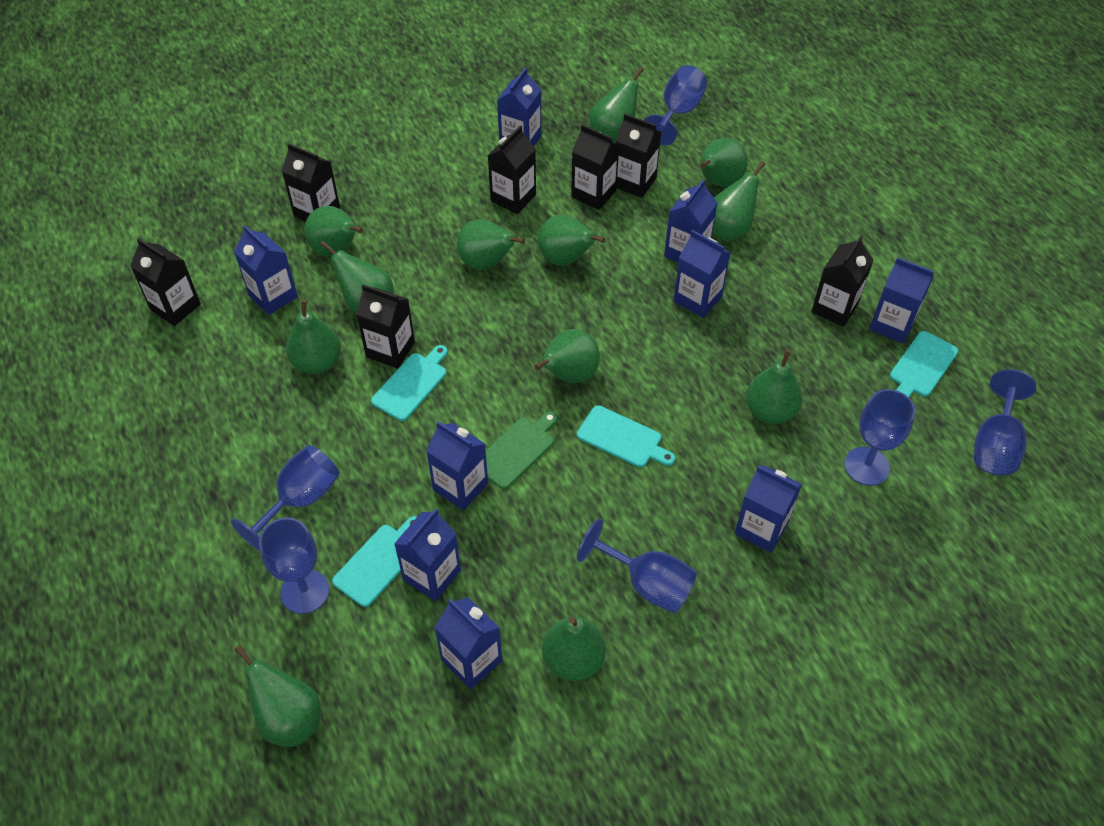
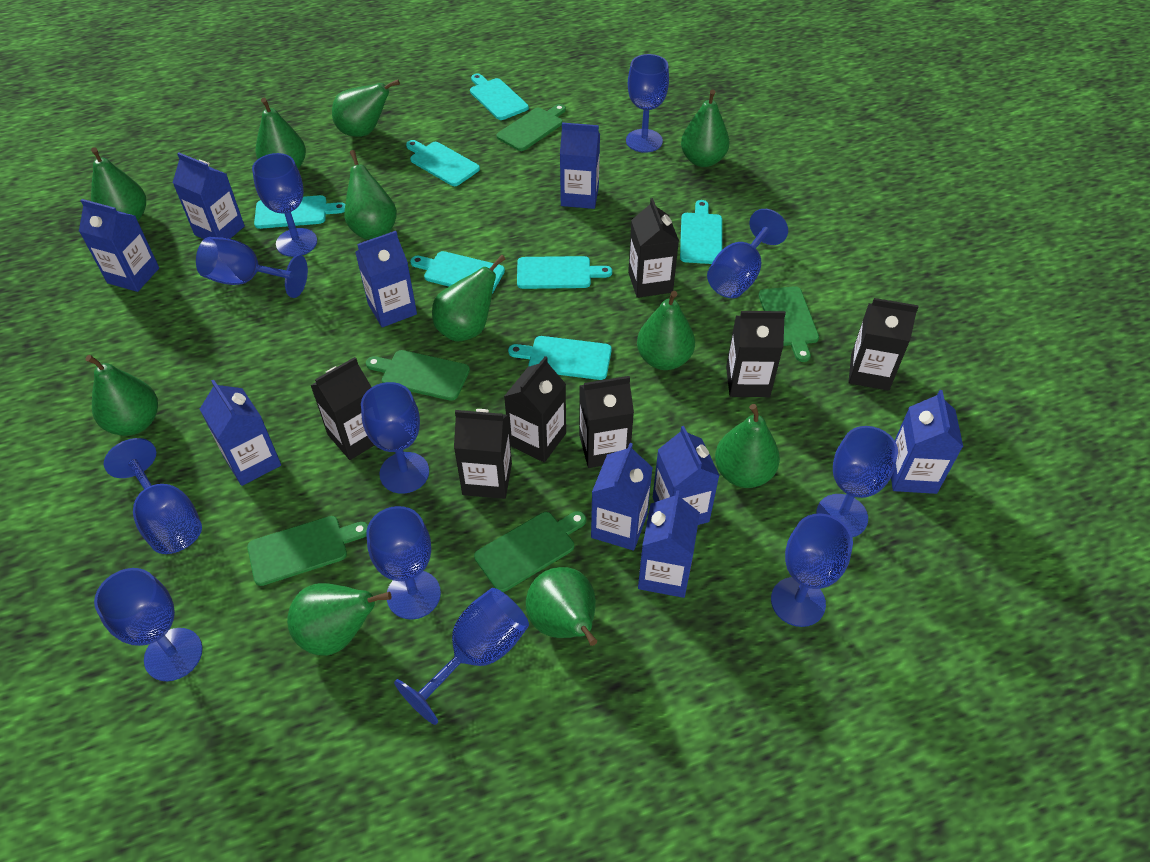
blue goblet: [231,445,339,551] [259,517,329,614] [577,519,697,613] [644,65,707,146] [844,389,915,486] [974,369,1036,475] = 6 -> [94,568,203,681] [104,438,202,554] [196,237,308,298] [252,153,317,257] [361,382,429,494] [366,506,441,619] [394,588,529,725] [626,54,669,153] [707,209,788,298] [771,513,853,627] [816,426,898,537] = 11
green cutting board: [485,411,558,489] = 1 -> [247,516,368,586] [366,350,470,401] [474,511,586,592] [496,104,566,151] [759,286,819,362] = 5
green pear: [234,645,321,747] [286,299,341,374] [304,206,363,257] [320,241,394,313] [457,219,525,270] [534,329,600,383] [538,215,605,266] [542,616,606,681] [590,67,644,143] [700,138,748,187] [713,161,766,241] [746,349,802,424] = 12 -> [86,355,158,436] [91,147,146,221] [255,98,306,169] [287,583,391,656] [332,80,400,137] [344,150,397,239] [432,255,505,342] [526,567,597,646] [637,291,695,370] [681,89,730,167] [715,404,780,488] = 11
turquoise cutting board: [332,516,417,607] [371,345,448,421] [577,405,675,467] [890,331,958,397] = 4 -> [254,195,345,229] [406,140,480,186] [410,251,505,294] [470,74,529,120] [508,336,612,380] [517,256,612,289] [680,200,722,264] = 7

